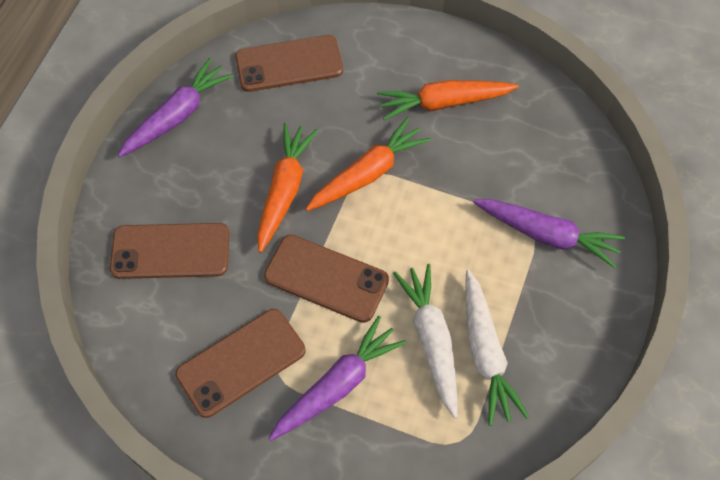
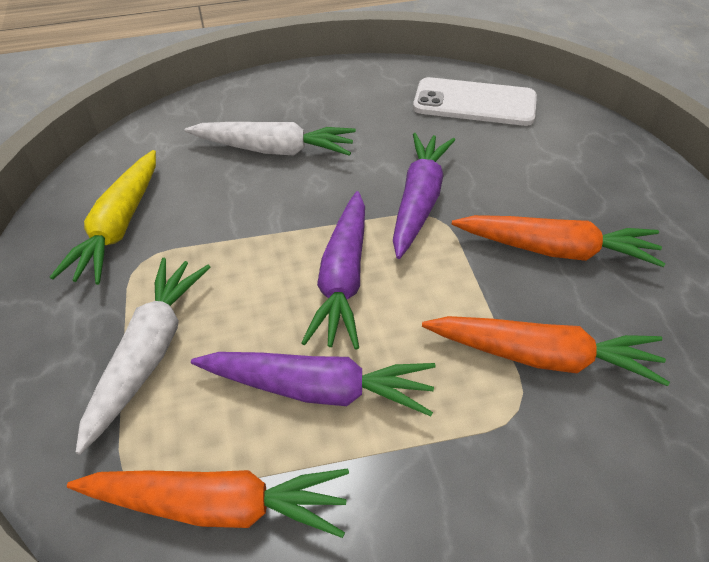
brown phone: [110,223,229,279] [175,309,305,418] [235,35,343,92] [264,235,389,323] = 4 -> none = 0
white phone: none = 0 -> [413,77,537,126] = 1
yellow carrot: none = 0 -> [50,150,156,285] = 1

